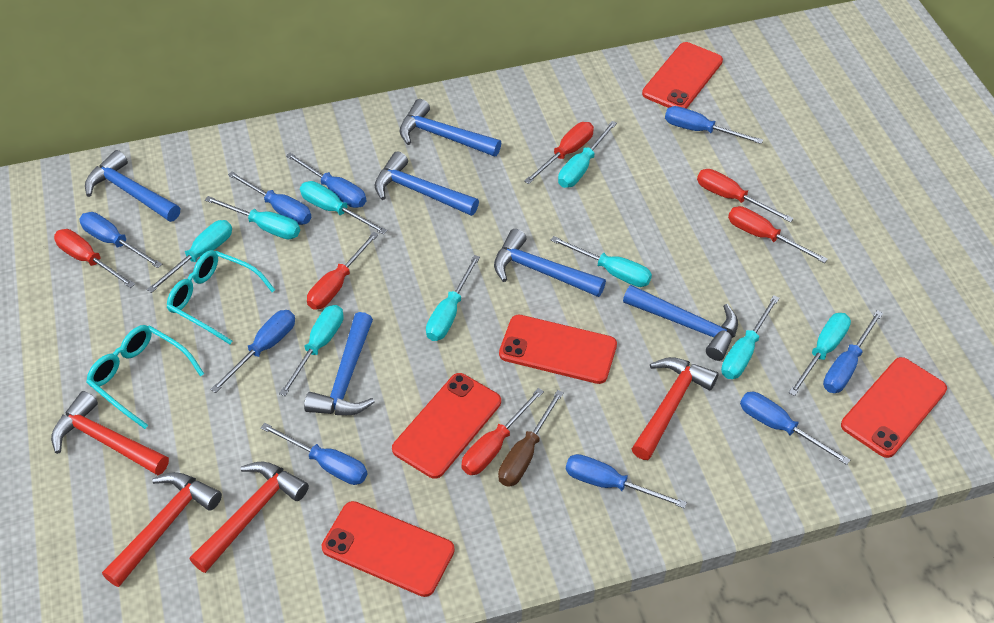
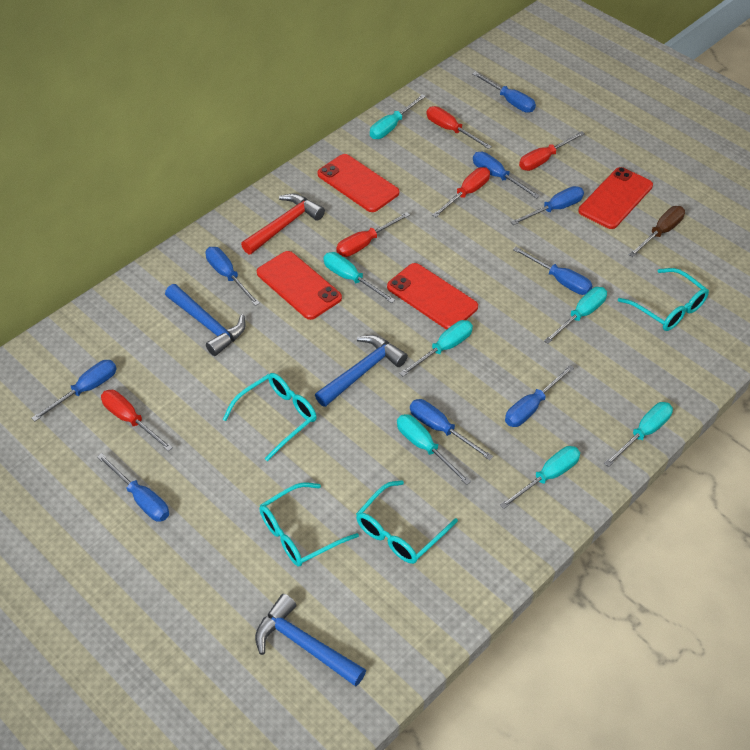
blue hammer: [85,150,180,222] [304,312,375,415] [375,151,479,216] [400,99,501,157] [494,229,606,297] [623,285,738,361] = 6 -> [165,284,246,356] [255,594,366,686] [315,335,408,407] = 3
red hammer: [51,391,169,475] [102,472,222,587] [190,462,309,573] [632,357,719,460] = 4 -> [241,194,325,254] = 1
red phone: [322,501,455,597] [392,373,501,479] [499,315,617,384] [642,42,723,109] [841,357,947,458] = 5 -> [257,251,342,320] [317,154,399,212] [387,263,478,330] [578,167,653,229] = 4
red screwdriver: [54,229,135,288] [307,232,379,310] [461,388,544,475] [524,122,594,184] [697,169,794,223] [728,206,828,263] = 6 -> [101,390,173,451] [336,212,410,257] [427,106,492,149] [432,167,490,217] [519,131,585,171] = 5
turquoise glasses: [86,325,204,429] [167,250,275,344] = 2 -> [222,373,317,461] [259,482,359,567] [356,480,458,564] [618,268,709,331] = 4
turquoise screwdriver: [147,220,232,293] [205,196,300,239] [279,305,344,396] [300,181,387,235] [426,255,480,341] [550,236,652,287] [558,121,617,188] [721,295,779,379] [789,313,851,396] = 9 -> [323,252,395,303] [370,94,426,139] [397,414,471,485] [399,320,473,377] [500,446,580,509] [544,287,607,344] [604,402,673,467] = 7

